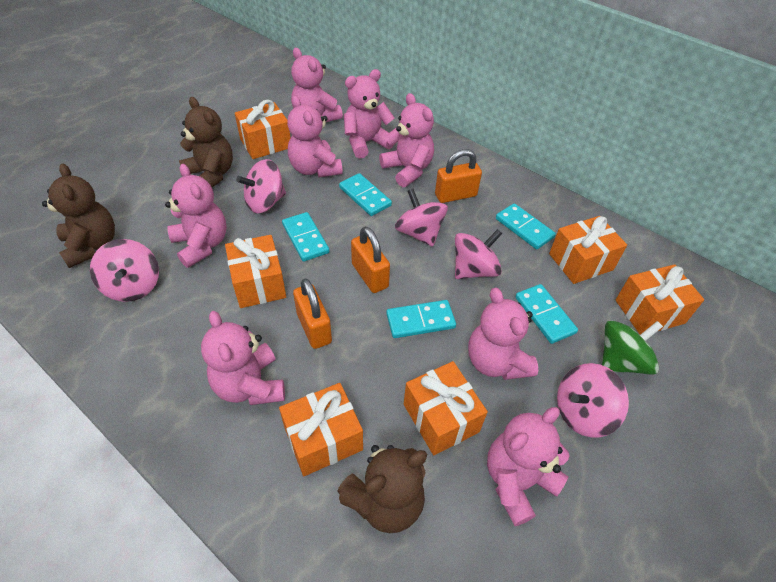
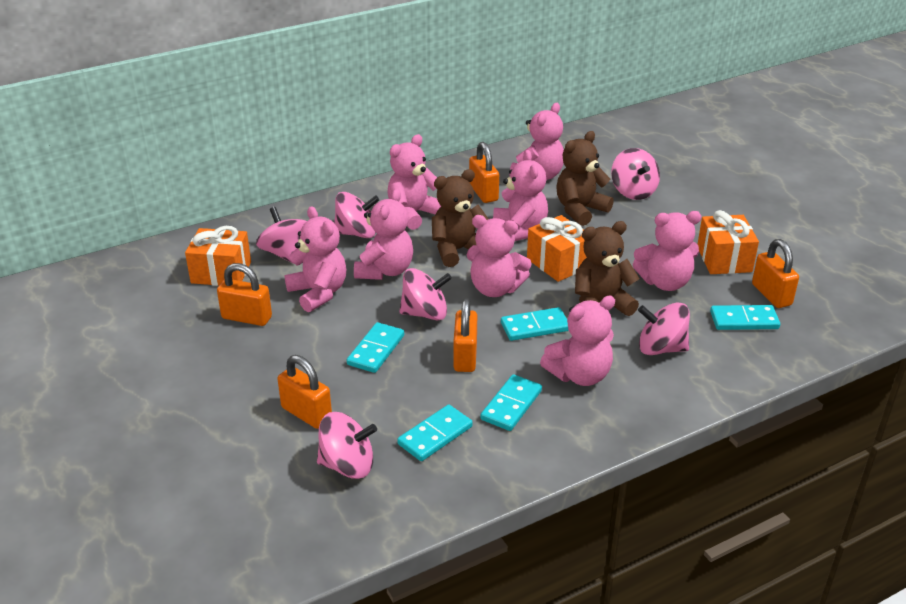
green spinning top: [602,320,663,375] = 1 -> none = 0
orange gift: [225,235,286,308] [235,100,291,159] [279,383,363,476] [404,361,488,455] [549,216,627,284] [616,264,704,335] = 6 -> [185,226,251,286] [527,215,587,282] [697,210,759,274] = 3
orange padlock: [293,278,332,349] [351,226,390,293] [435,149,482,203] = 3 -> [217,263,272,326] [277,355,332,429] [453,298,477,372] [469,142,499,203] [752,239,799,308] = 5
pink spinning top: [90,239,159,302] [236,159,286,213] [395,189,448,247] [455,229,502,279] [557,363,629,437] = 5 -> [256,207,307,264] [317,412,377,479] [334,192,379,238] [399,268,452,320] [611,148,660,200] [638,302,690,355] = 6

